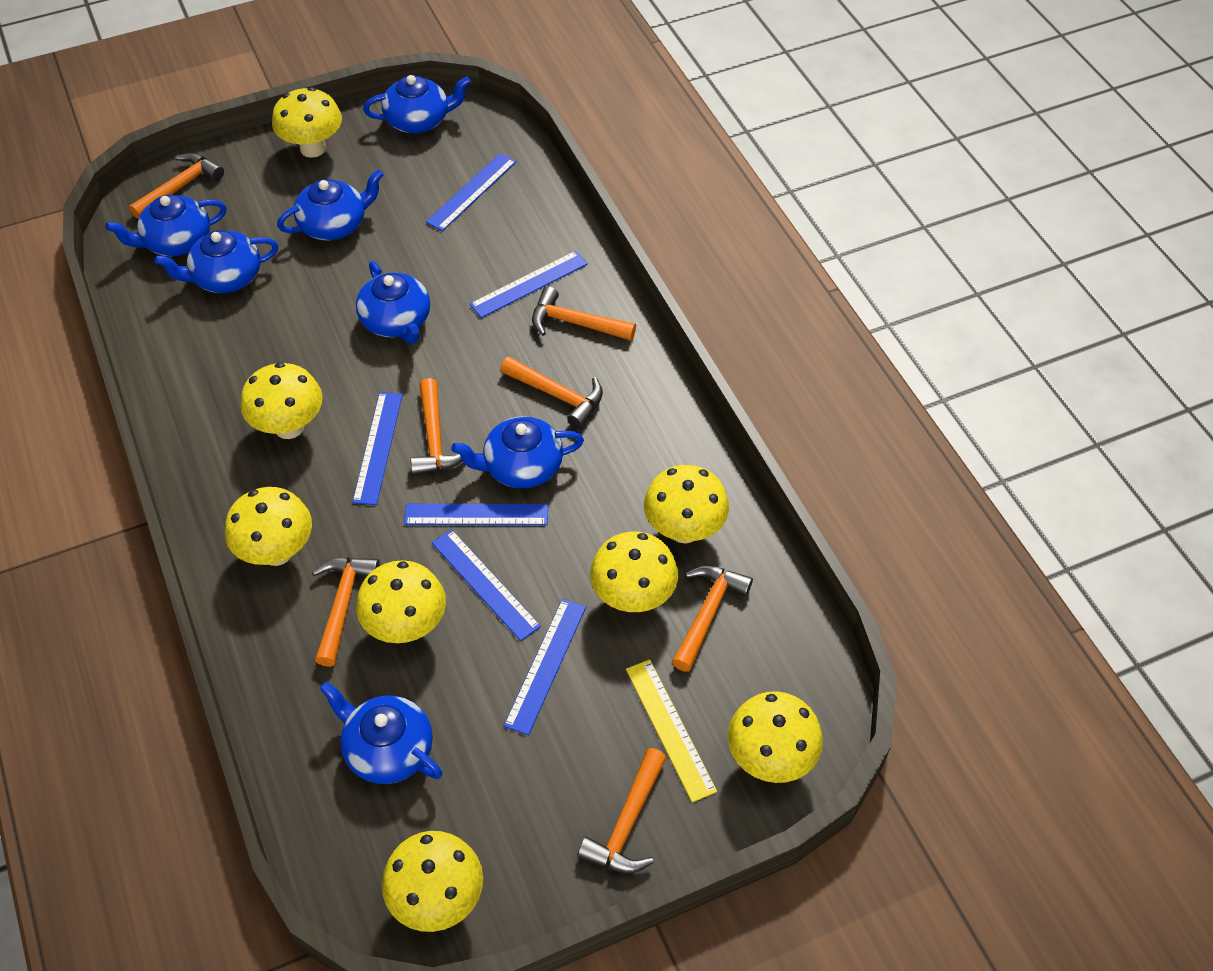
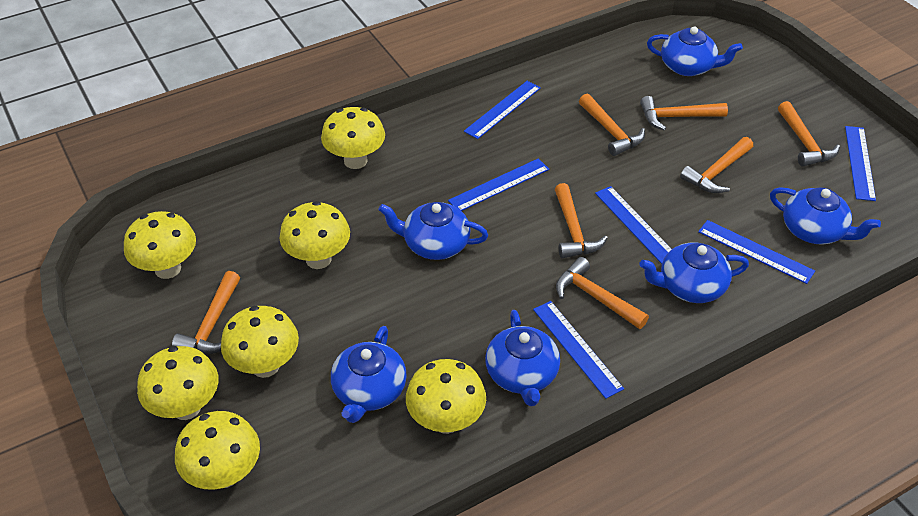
blue teapot: [105,195,227,257] [154,230,278,293] [277,169,384,240] [320,681,443,784] [356,261,430,344] [363,75,471,133] [451,416,584,488] = 7 -> [331,326,407,423] [378,202,488,260] [485,310,560,406] [639,242,749,303] [647,27,743,76] [770,187,881,245] = 6
yellow mushroom: [225,487,312,566] [241,362,323,439] [272,87,342,158] [356,560,446,643] [382,831,483,932] [590,532,678,612] [644,465,729,544] [728,691,823,783] = 8 -> [124,211,196,279] [137,346,219,420] [175,411,260,490] [221,306,299,378] [280,201,350,269] [321,107,385,169] [406,359,486,434] = 7
yellow ruler: [626,659,717,802] = 1 -> none = 0

